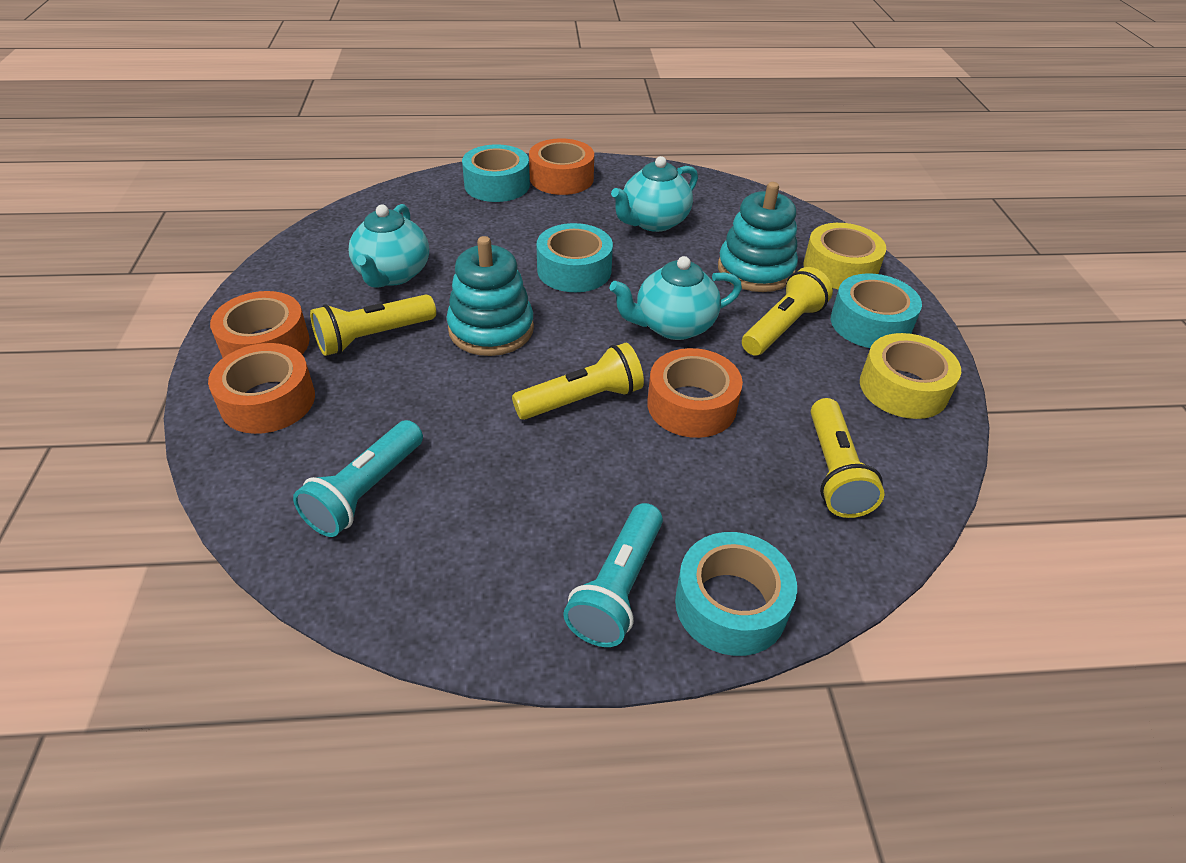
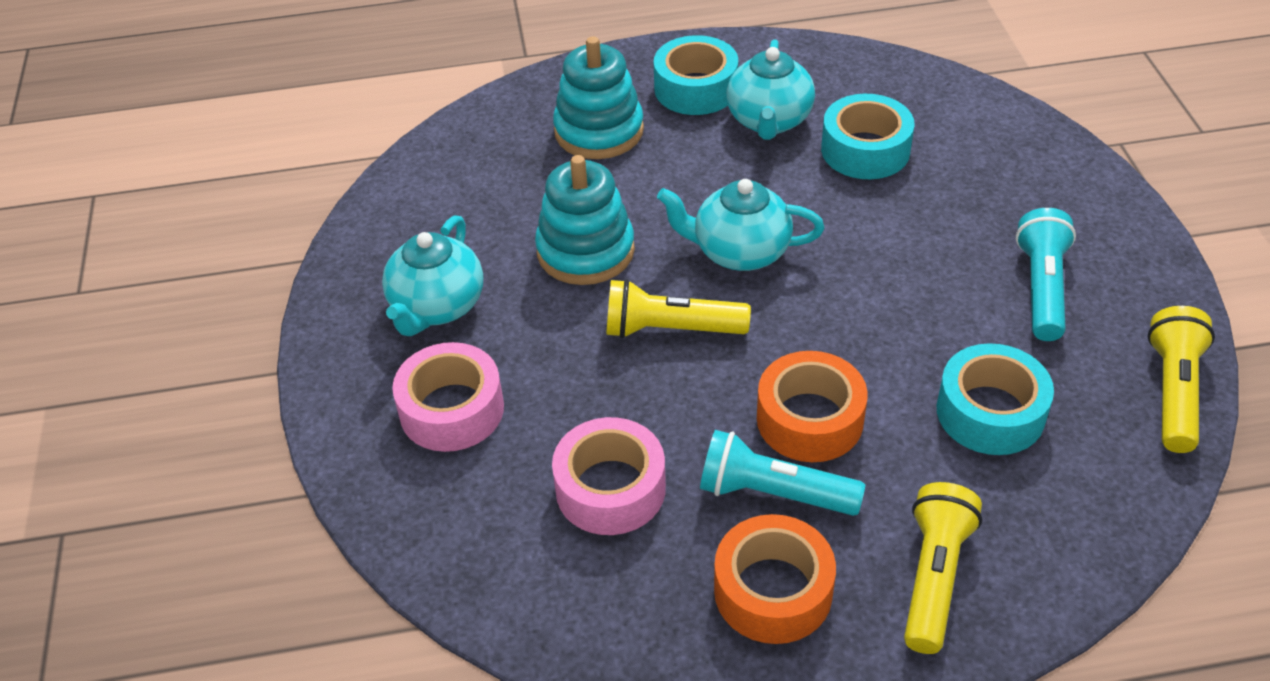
orange tape: [208,343,315,434] [210,291,310,358] [529,138,594,195] [647,348,743,438] = 4 -> [714,514,836,644] [757,351,868,462] = 2
pink tape: none = 0 -> [392,342,504,452] [552,417,666,535] = 2
turquoise tape: [462,144,530,202] [536,223,613,292] [675,532,797,656] [831,273,922,348] = 4 -> [654,35,738,115] [821,94,915,179] [937,343,1054,455] = 3
yellow flashlight: [310,295,436,356] [512,343,644,420] [742,267,833,356] [811,398,885,518] = 4 -> [606,279,751,338] [904,482,982,654] [1148,306,1215,453] = 3
yellow tape: [803,223,886,289] [860,333,961,419] = 2 -> none = 0

